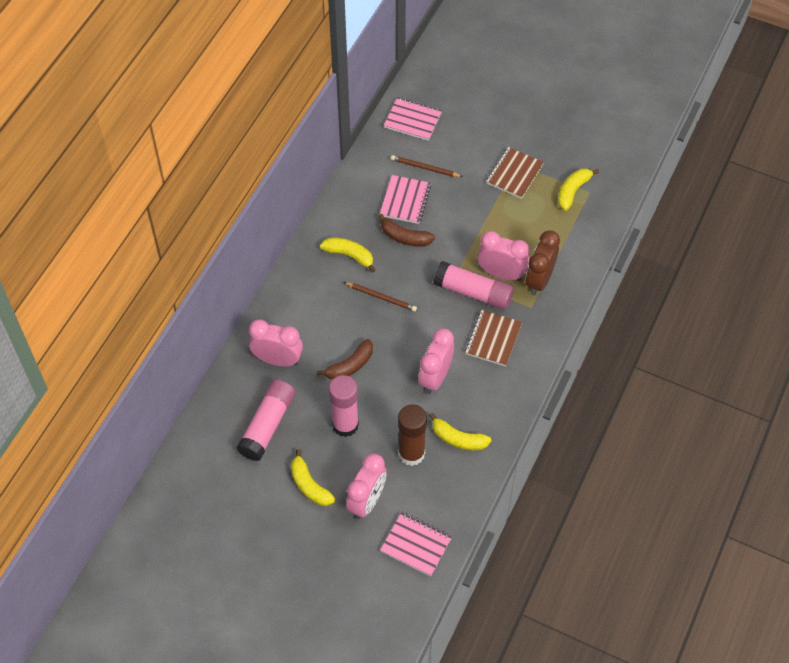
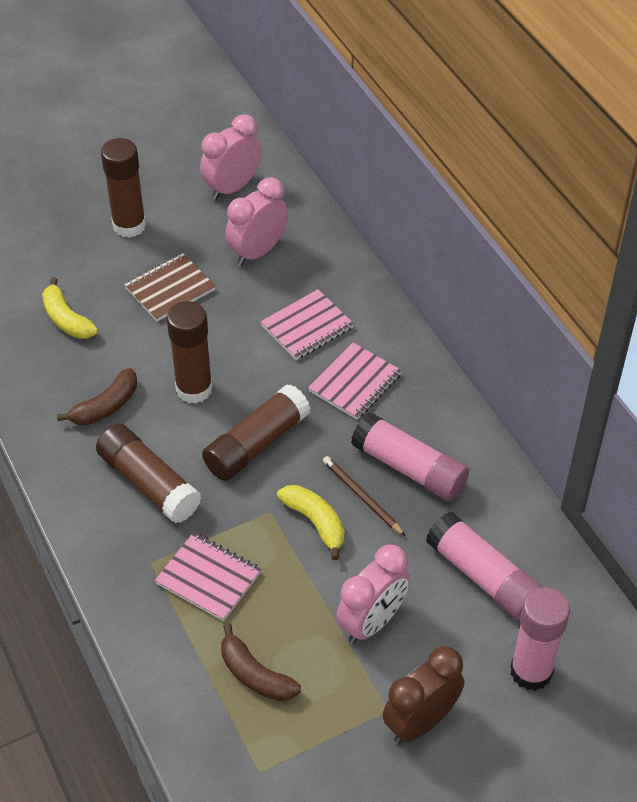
brown glue stick: [398,404,427,466] = 1 -> [96,424,201,523] [101,138,146,238] [167,301,213,404] [202,384,310,481] = 4
brown notebook: [465,310,522,366] [486,147,544,199] = 2 -> [124,253,216,321] = 1
brown pencil: [344,282,417,311] [391,155,463,177] = 2 -> [323,456,405,536] = 1
pink clock: [249,320,303,367] [346,453,387,519] [418,328,454,394] [477,231,529,281] = 4 -> [200,114,262,200] [225,177,288,266] [336,544,410,644] = 3
yellow banana: [291,449,335,506] [320,238,375,273] [429,412,492,450] [558,168,599,211] = 4 -> [42,277,98,339] [277,485,344,560] = 2

